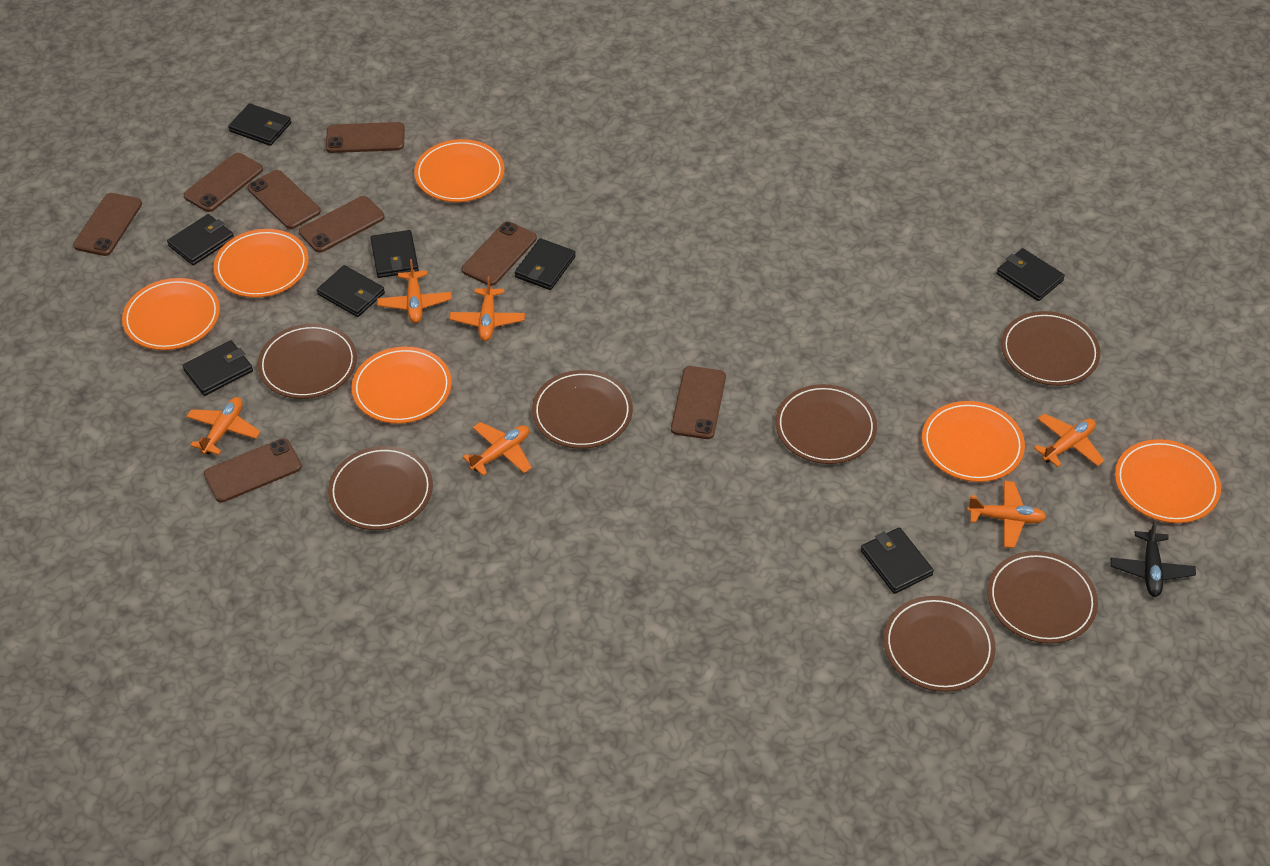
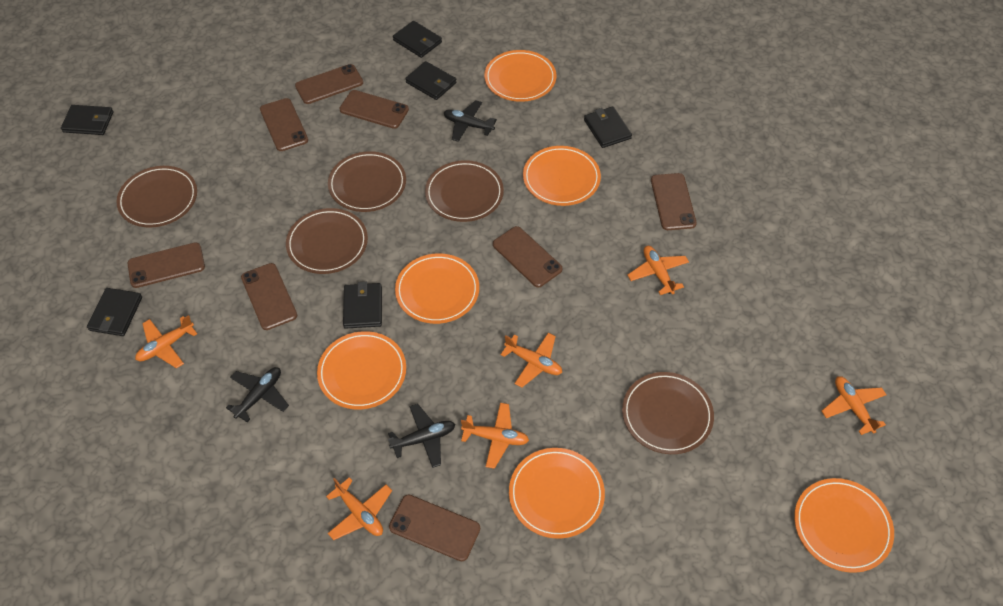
black plane: [1110,520,1196,597] = 1 -> [226,367,289,422] [388,404,455,468] [444,100,497,142] = 3
black wallet: [167,214,234,265] [182,340,253,396] [228,103,291,146] [317,265,385,317] [370,230,419,278] [515,238,576,290] [861,527,934,594] [997,248,1065,301] = 8 -> [61,105,113,135] [87,288,142,336] [343,282,382,329] [393,21,442,58] [405,61,456,100] [584,106,632,148] = 6
brown plate: [258,323,357,399] [328,446,433,530] [532,370,633,449] [775,384,877,464] [883,596,996,692] [987,551,1098,644] [1001,311,1101,386] = 7 -> [116,166,197,228] [286,208,368,274] [328,151,406,212] [425,160,504,222] [622,372,714,454] = 5

